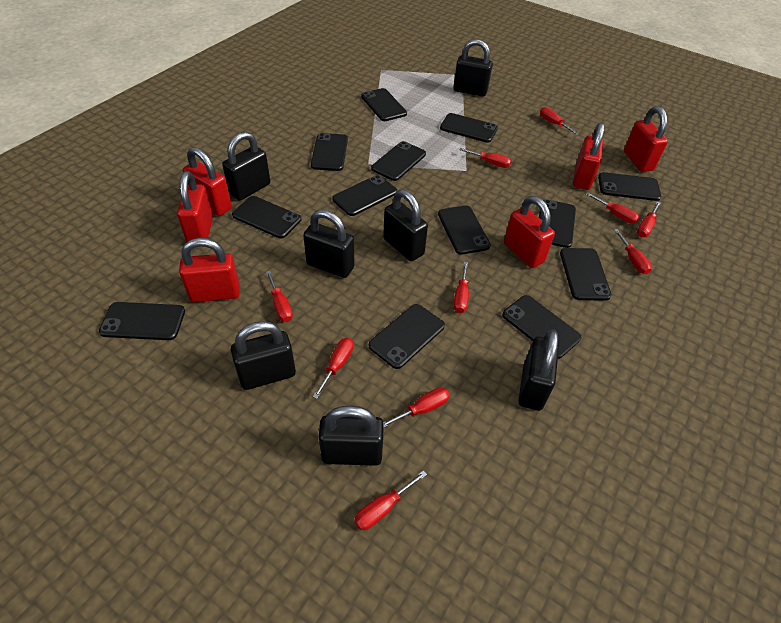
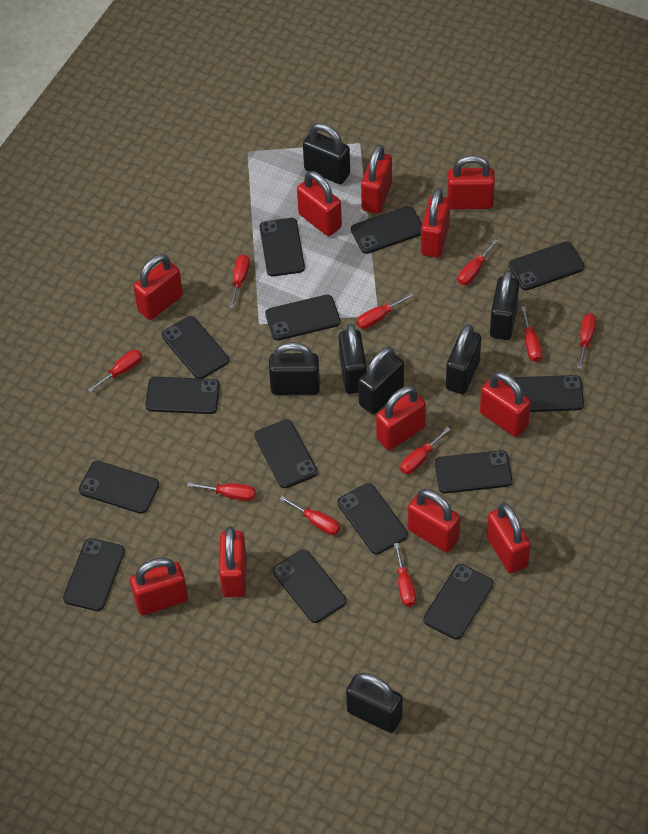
black phone: [99,302,185,340] [232,196,301,238] [311,133,348,171] [332,175,397,216] [361,88,407,121] [369,304,445,369] [371,141,426,181] [438,205,491,255] [440,113,498,143] [502,295,582,359] [539,200,576,248] [560,248,612,300] [598,172,661,201] = 13 -> [63,538,125,611] [79,461,159,514] [145,377,220,414] [162,316,229,379] [255,419,318,488] [260,218,305,276] [265,295,340,340] [273,550,346,623] [338,483,408,554] [351,206,422,254] [423,564,494,639] [435,450,512,493] [509,241,584,290] [513,375,584,412] = 14
red padlock: [177,171,213,242] [179,238,240,302] [183,147,232,216] [504,196,555,268] [573,123,605,190] [624,106,668,172] = 6 -> [130,558,188,616] [133,254,183,320] [219,526,247,597] [297,171,342,236] [361,145,392,214] [376,386,426,450] [408,489,460,552] [421,188,450,258] [447,155,495,210] [480,372,531,437] [487,503,531,574] = 11

